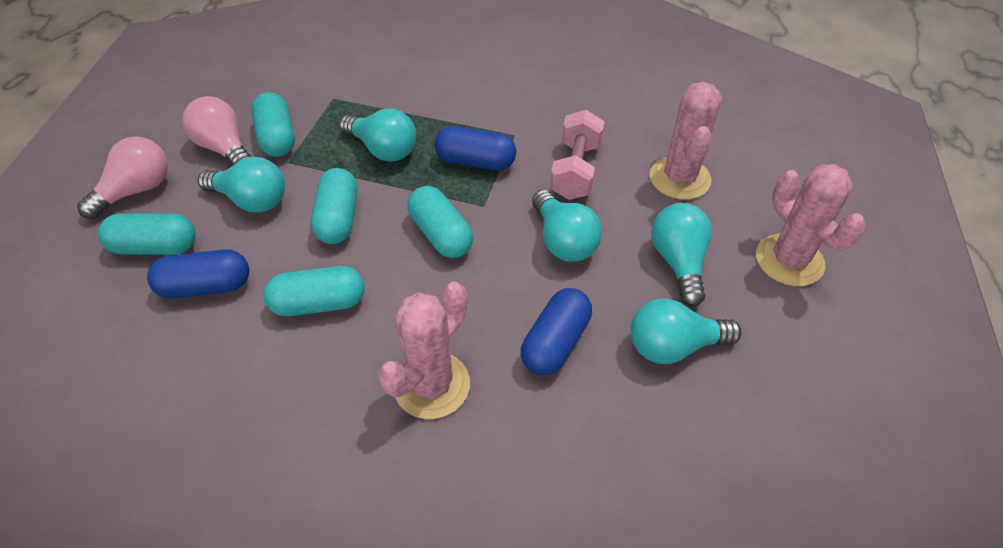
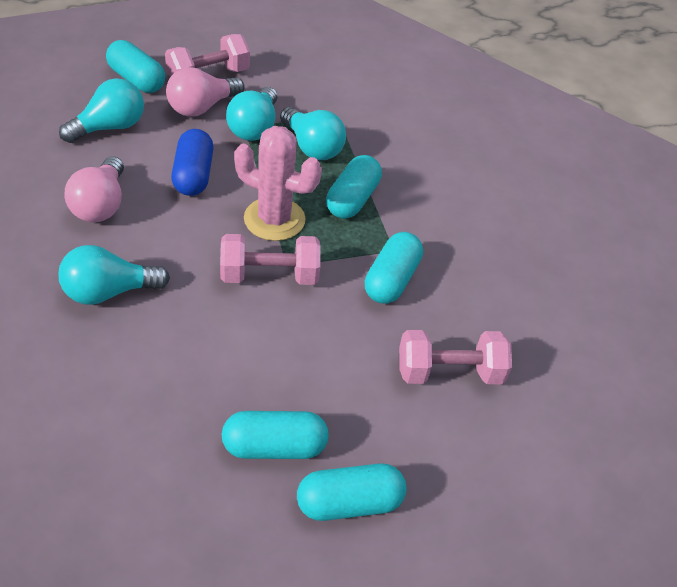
blue capsule: [147,249,249,299] [434,126,516,171] [521,288,592,376] = 3 -> [171,129,214,196] = 1
pink cactus: [378,282,470,419] [649,82,722,200] [756,164,866,286] = 3 -> [234,126,322,241] = 1
pink dumbbell: [550,110,605,200] = 1 -> [165,34,250,77] [220,234,321,285] [399,330,512,384] = 3
turquoise light bulb: [198,157,285,213] [339,108,416,162] [532,190,602,262] [631,299,741,364] [651,203,712,307] = 5 -> [58,245,170,305] [59,78,144,143] [226,87,278,141] [280,107,346,160] = 4

